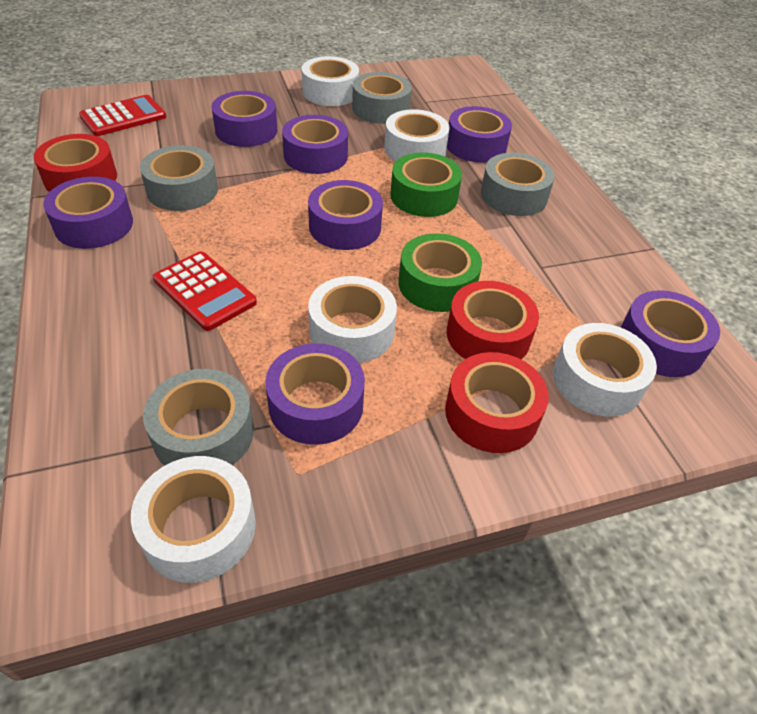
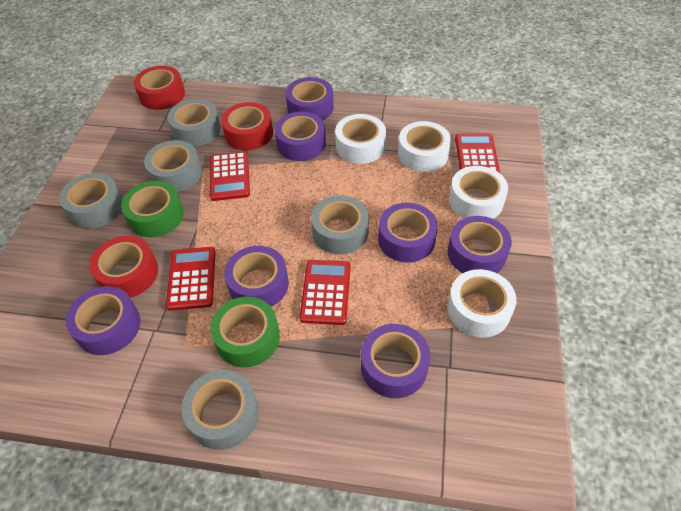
grey tape: [140,145,218,211] [143,369,254,466] [352,72,412,124] [481,153,555,216] = 4 -> [59,173,123,229] [144,140,202,192] [167,99,221,147] [182,370,259,450] [311,196,369,254] = 5
red calculator: [79,95,166,136] [153,251,257,331] = 2 -> [166,247,216,311] [210,151,250,201] [300,260,351,325] [455,133,500,173] = 4
white tape: [131,456,256,583] [302,56,359,106] [308,276,397,363] [384,109,450,162] [553,323,657,417] = 5 -> [335,114,386,164] [398,121,451,172] [447,269,516,337] [449,166,508,219] = 4

